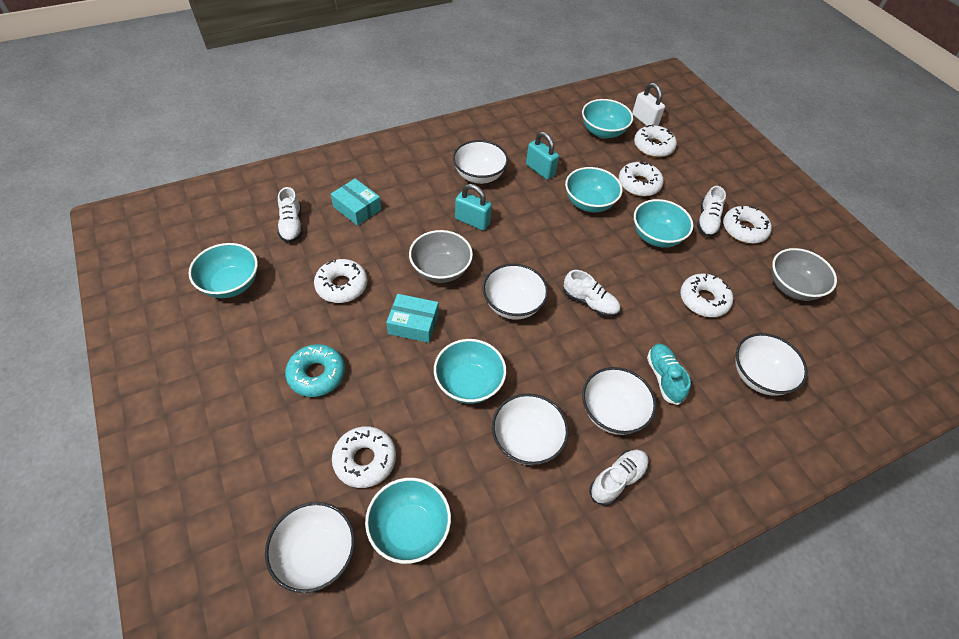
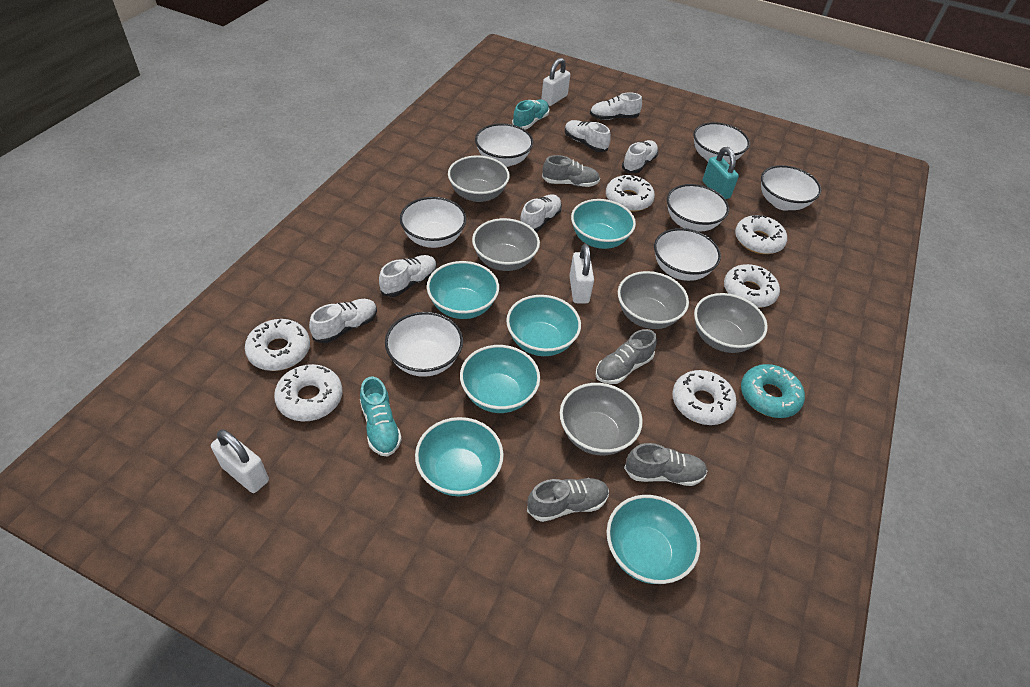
grey bowl: [409,230,473,283] [772,248,837,301] = 2 -> [448,155,510,202] [472,218,540,271] [560,383,643,455] [618,271,689,329] [694,293,768,353] = 5
grey shoe: none = 0 -> [527,478,609,522] [542,155,600,187] [595,329,657,384] [624,443,707,486] = 4
turquoise box: [331,179,381,226] [386,294,439,343] = 2 -> none = 0
turquoise padlock: [455,184,492,231] [526,132,559,180] = 2 -> [703,147,739,199] = 1
turquoise shoe: [647,344,691,405] = 1 -> [360,377,402,457] [512,99,549,130] = 2
white bowl: [265,502,355,593] [453,140,508,184] [483,264,548,320] [492,393,569,465] [582,367,656,435] [736,333,808,396] = 6 -> [385,312,463,377] [400,197,466,248] [475,123,533,167] [654,228,721,281] [667,184,729,232] [693,122,750,163] [761,165,821,211] = 7
white padlock: [632,83,665,126] = 1 -> [211,429,269,493] [541,58,570,106] [569,244,594,303] = 3
white shoe: [278,187,303,243] [563,270,620,317] [589,450,649,506] [697,186,726,237] = 4 -> [309,299,377,343] [379,255,437,297] [520,194,562,232] [565,120,611,152] [590,92,642,120] [622,140,658,174] = 6

